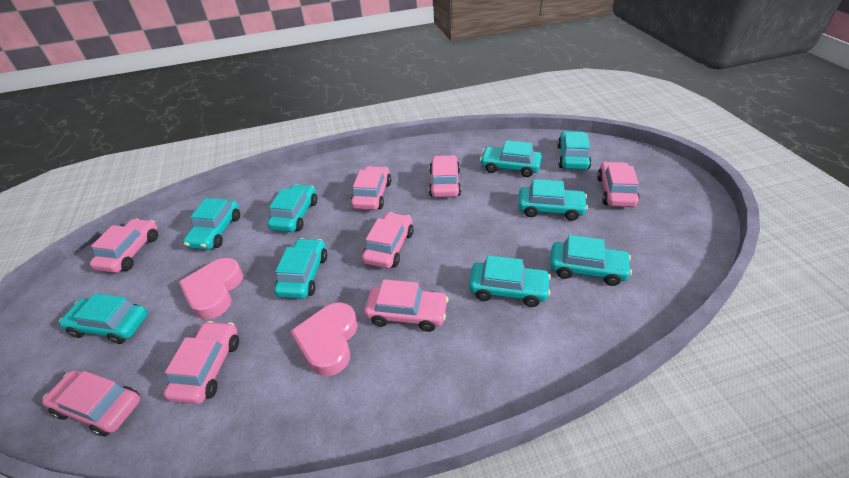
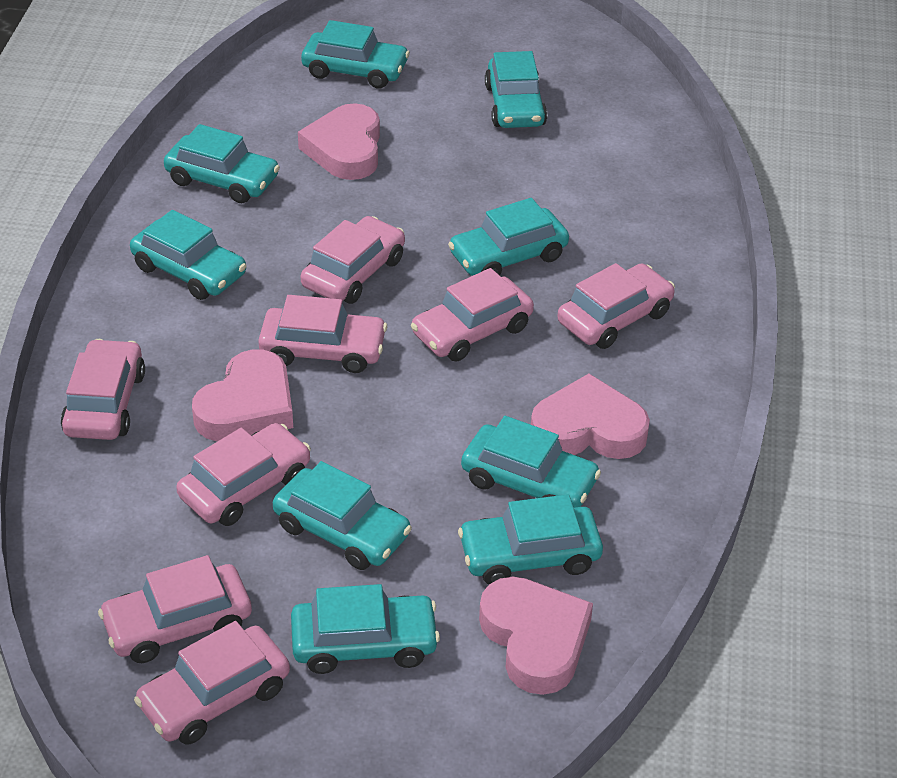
pink heart: [179,258,243,319] [291,302,358,376] = 2 -> [192,349,293,441] [298,103,380,180] [479,577,593,695] [531,374,650,459] = 4

